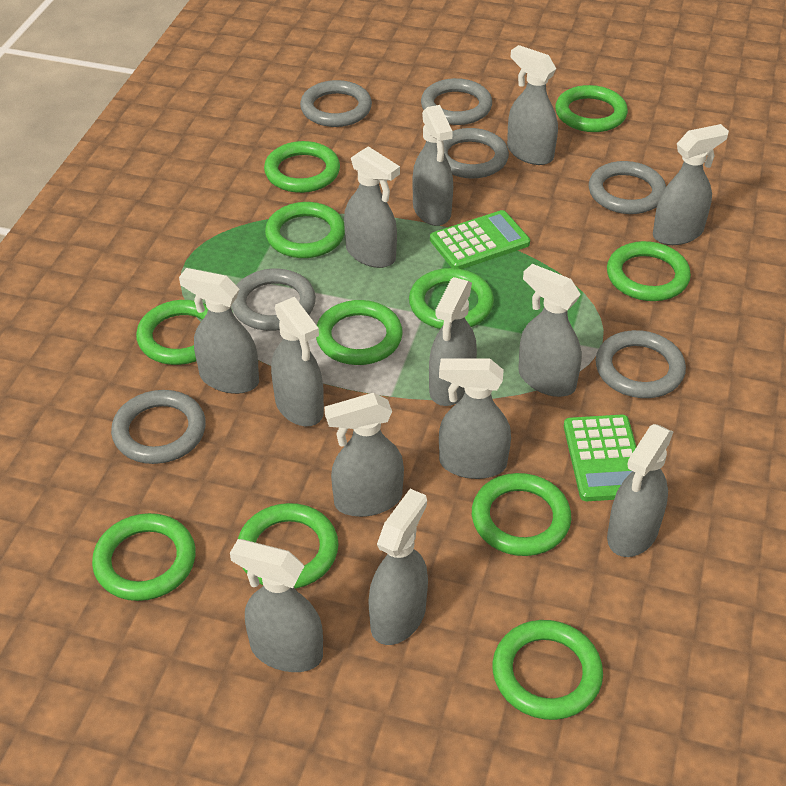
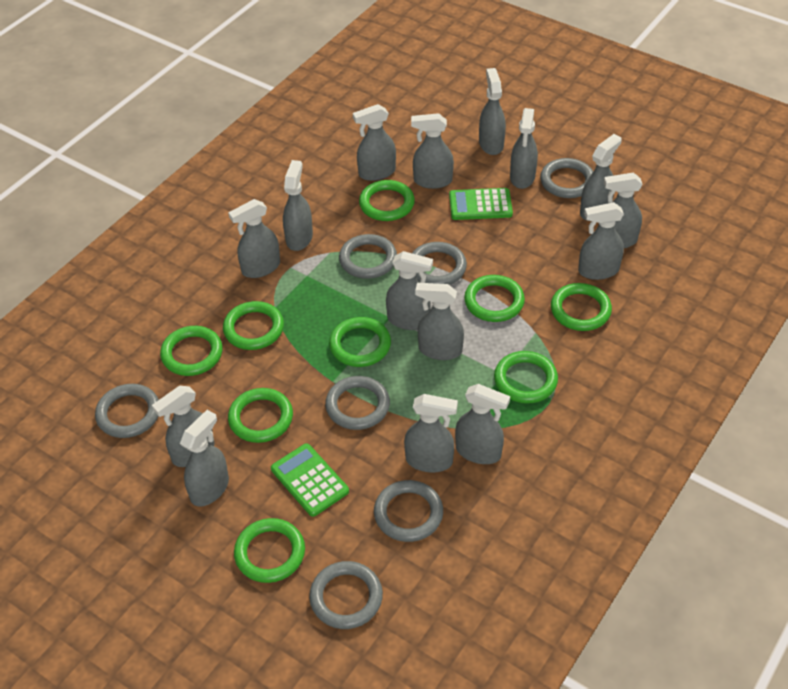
green ring: [92,513,196,601] [136,300,208,365] [238,503,339,589] [264,141,340,193] [265,202,345,258] [316,300,403,365] [409,268,494,329] [472,473,571,556] [492,620,603,720] [555,85,628,132] [607,241,691,301] = 11 -> [160,326,223,376] [223,301,284,350] [228,388,293,443] [234,518,305,583] [329,317,391,367] [359,180,415,221] [464,275,525,322] [494,351,558,403] [551,283,612,331] = 9
grey spray bottle: [179,268,259,394] [230,539,323,672] [271,297,324,426] [324,393,404,517] [344,146,400,268] [368,489,428,645] [412,105,453,226] [429,277,477,406] [439,358,511,479] [507,45,558,165] [518,264,582,397] [607,424,673,557] [653,124,729,245] = 13 -> [152,386,215,467] [180,410,229,507] [228,199,280,278] [283,160,313,251] [353,104,396,181] [386,251,433,330] [404,394,458,473] [411,113,454,189] [415,283,464,360] [455,384,510,464] [479,68,506,155] [510,108,538,189] [578,202,624,280] [580,134,622,221] [604,172,643,248] = 15

